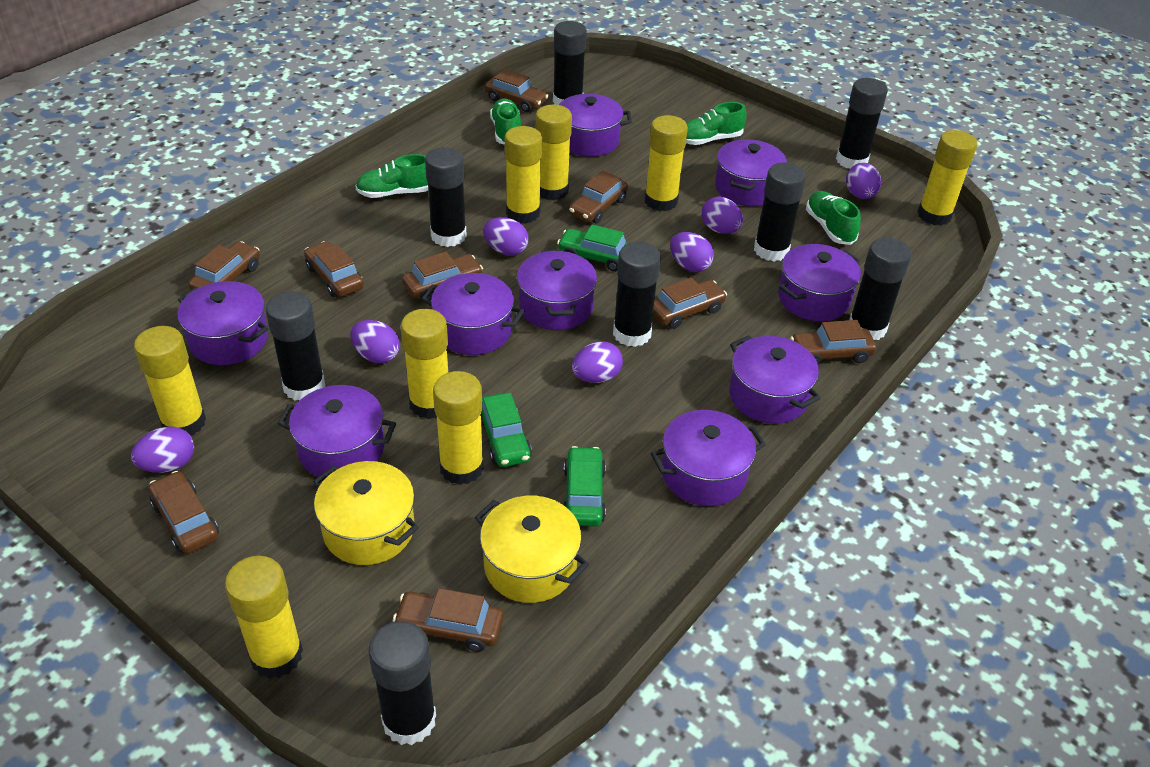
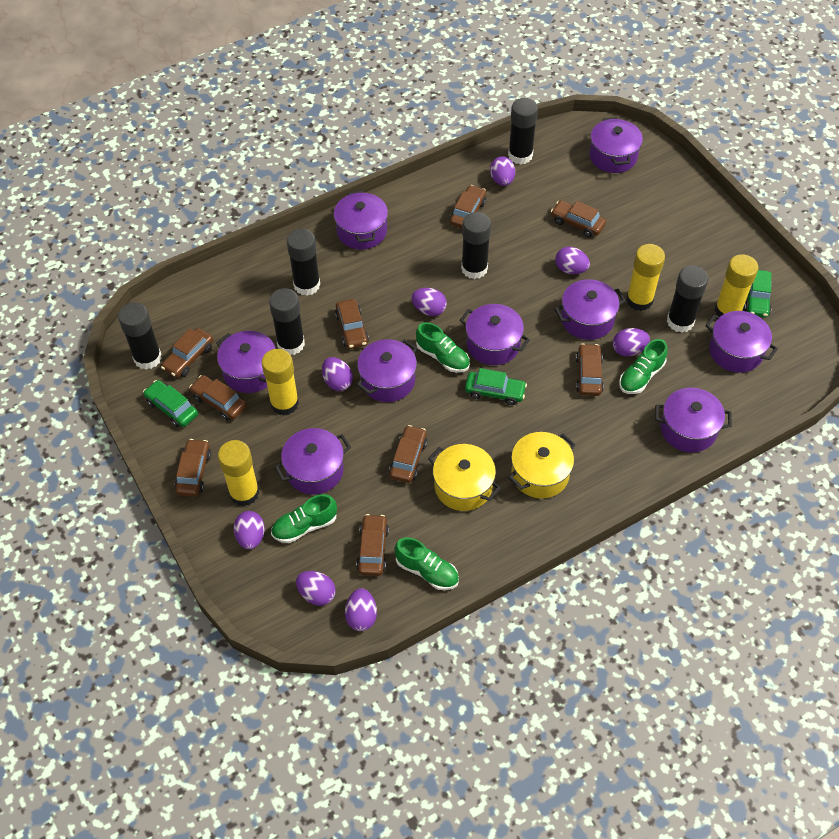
black glue stick: [266,291,325,401] [368,621,436,745] [425,147,467,247] [553,21,587,105] [613,242,661,347] [754,163,806,262] [836,78,888,168] [849,238,912,340] = 8 -> [118,303,162,370] [269,288,305,355] [287,229,320,296] [461,212,491,279] [508,98,538,165] [667,265,708,333] = 6
purple egg: [131,426,194,473] [350,320,400,363] [483,217,529,256] [572,341,623,383] [670,232,714,272] [702,196,743,234] [846,163,881,199] = 7 -> [234,511,265,549] [296,571,336,606] [322,357,353,391] [345,588,377,631] [411,288,447,316] [490,156,515,186] [555,247,590,274] [613,328,650,356] = 8
yellow glue stick: [134,326,206,436] [225,556,303,678] [401,309,448,419] [433,371,484,485] [505,126,542,224] [536,105,572,200] [644,115,688,211] [917,130,978,226] = 8 -> [218,440,259,507] [262,349,299,416] [626,244,665,311] [714,254,758,317] = 4

